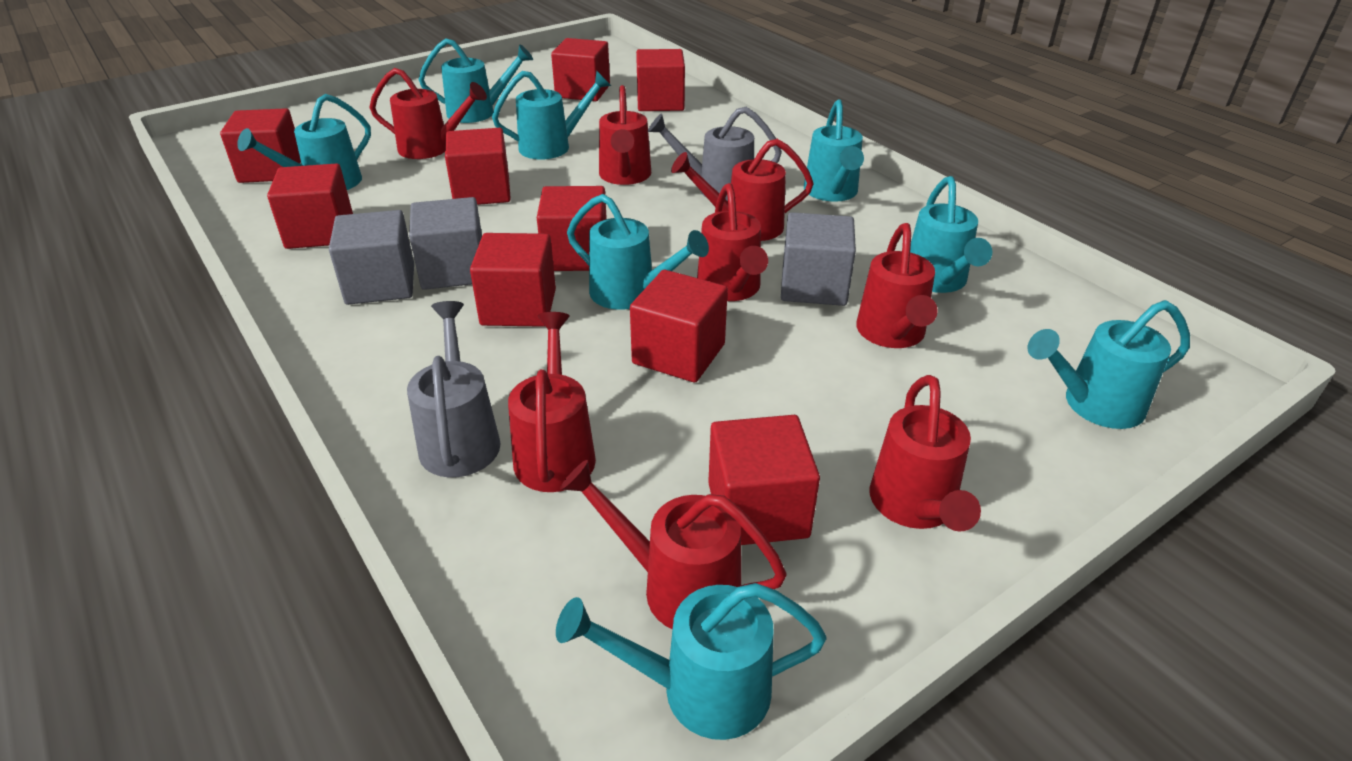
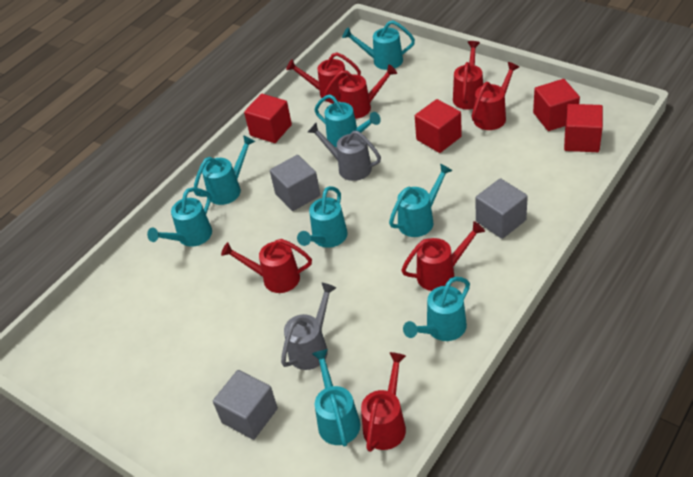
red cube: [220,108,301,183] [267,163,353,249] [445,128,511,205] [470,233,556,327] [537,186,607,271] [551,38,610,101] [630,270,728,383] [636,49,685,111] [708,415,820,545] = 9 -> [244,94,292,143] [415,99,462,153] [533,79,580,131] [564,104,603,152] = 4
red watering can: [369,68,487,159] [508,312,596,492] [560,460,787,629] [599,85,651,185] [671,139,814,241] [697,183,768,301] [856,223,938,348] [869,375,981,532] = 8 -> [221,239,312,293] [286,53,361,102] [324,64,397,119] [361,352,406,452] [401,221,485,291] [453,41,483,110] [472,62,519,130] = 7

